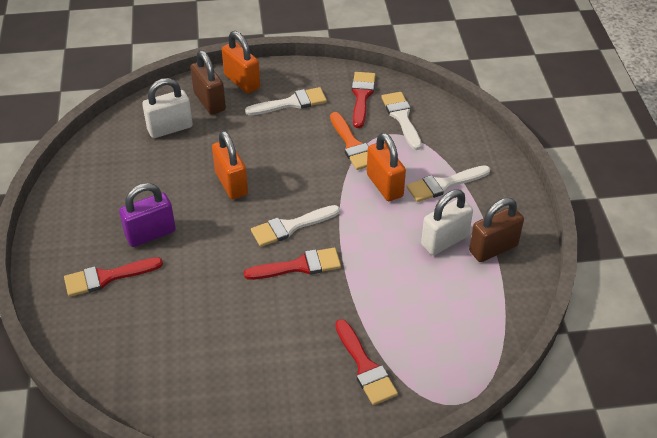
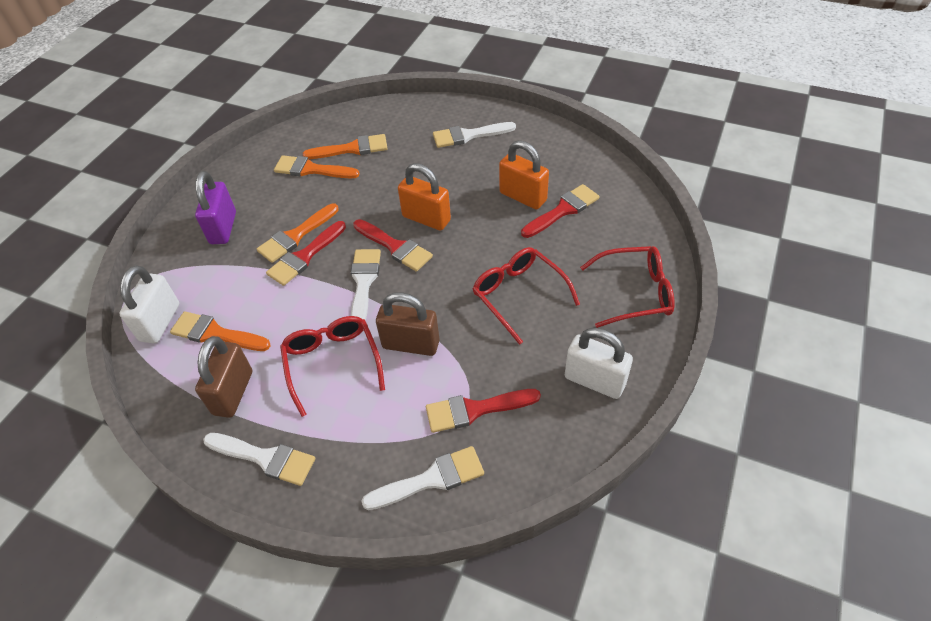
orange brush: [330,112,369,170] = 1 -> [170,311,271,351] [257,204,339,263] [274,155,360,178] [303,134,388,159] = 4
orange padlock: [212,131,248,199] [222,31,260,93] [367,133,406,201] = 3 -> [398,163,451,231] [499,140,549,209] = 2
red glasses: none = 0 -> [280,316,385,417] [473,247,580,345] [580,246,675,328] = 3

